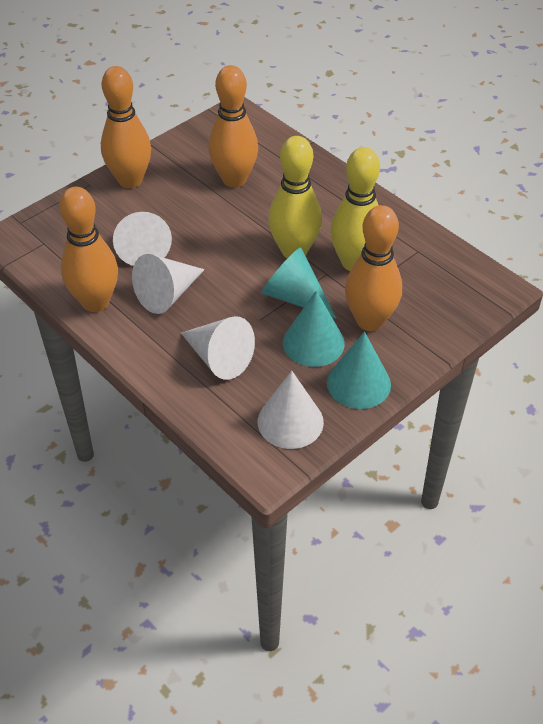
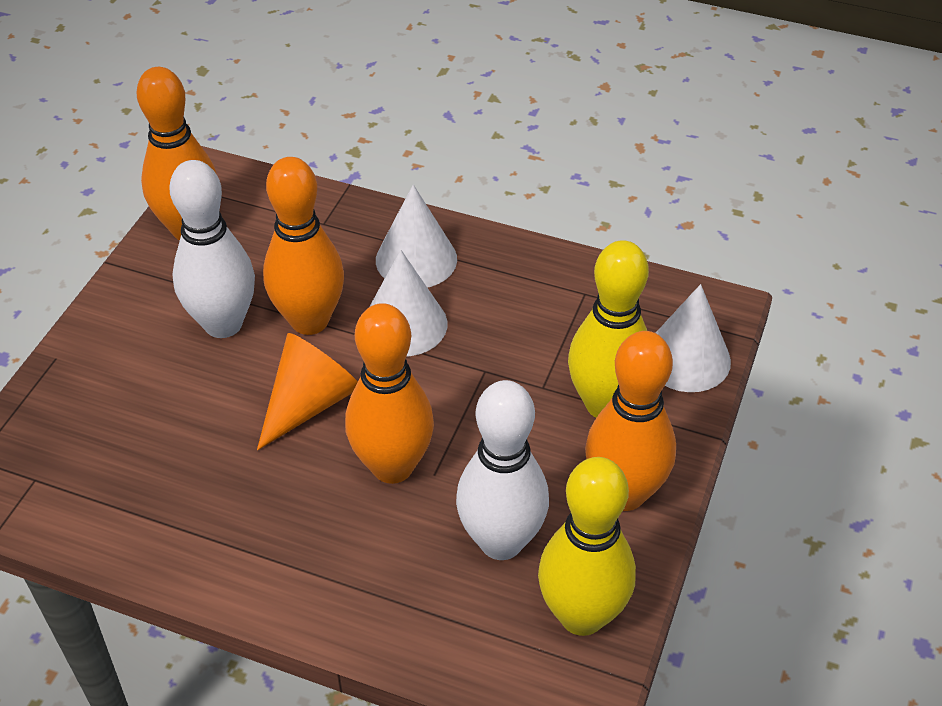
orange cone: none = 0 -> [257,333,358,450] = 1
turquoise cone: [261,247,337,319] [283,291,345,367] [327,332,391,409] = 3 -> none = 0
white bowling pin: none = 0 -> [169,160,255,338] [456,380,549,560] = 2
white cone: [113,212,172,266] [132,254,205,314] [181,316,255,380] [258,371,324,449] = 4 -> [369,250,447,356] [376,184,457,288] [656,284,731,392] = 3

